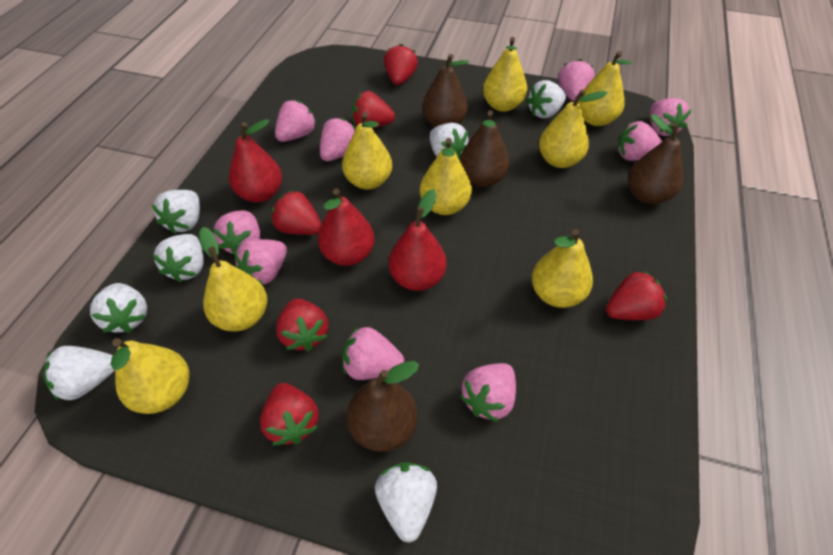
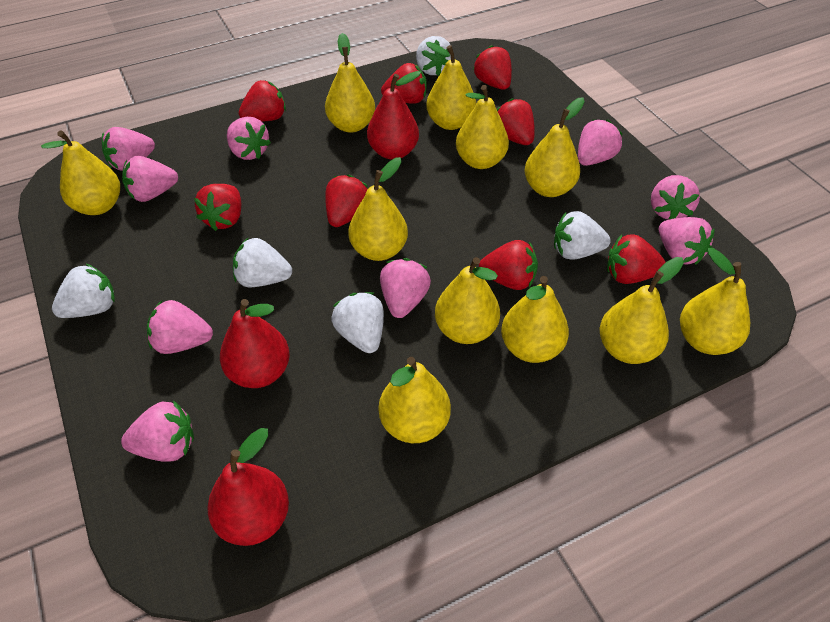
brown pear: [347,361,419,452] [422,54,469,127] [460,110,510,187] [628,114,683,204] = 4 -> none = 0
red strawberry: [260,383,319,445] [271,190,322,235] [276,299,328,351] [352,91,395,128] [384,44,418,85] [606,271,667,320] = 6 -> [194,184,241,231] [239,80,286,122] [325,174,368,227] [381,63,427,104] [473,45,512,90] [479,240,538,290] [497,98,535,145] [607,234,666,284] = 8
white strawberry: [43,346,115,402] [90,283,147,333] [152,190,200,234] [153,234,204,283] [375,462,437,543] [430,123,468,159] [526,80,566,118] = 7 -> [52,264,115,318] [233,237,292,287] [332,292,384,353] [416,36,451,76] [554,211,611,260] = 5
yellow pear: [111,338,189,414] [199,227,267,331] [342,112,392,189] [420,138,472,215] [483,37,527,112] [532,229,593,308] [539,90,608,168] [578,51,632,126] = 8 -> [41,130,120,215] [325,33,375,133] [348,157,408,261] [379,357,451,443] [426,42,476,130] [435,257,500,344] [456,85,509,169] [501,276,569,363] [525,97,585,197] [599,257,684,364] [680,248,750,355] = 11

